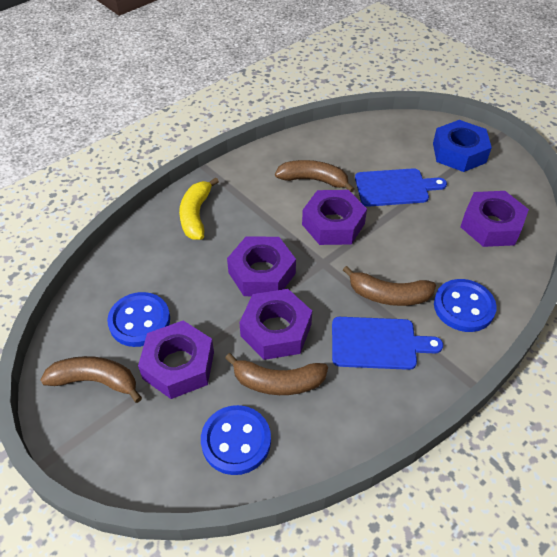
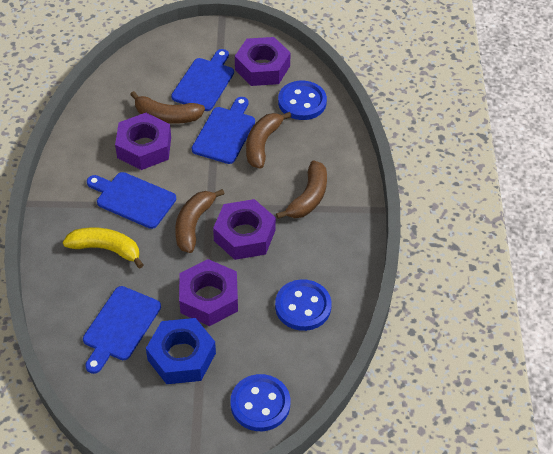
blue cutting board: [332,317,443,370] [355,168,447,207] = 2 -> [83,286,161,374] [87,172,176,229] [171,49,234,111] [192,97,255,164] = 4
purple nut: [138,321,214,399] [227,236,296,296] [239,289,312,360] [302,190,367,245] [460,191,529,247] = 5 -> [115,113,171,170] [179,259,238,326] [213,199,276,260] [235,37,291,86] = 4

